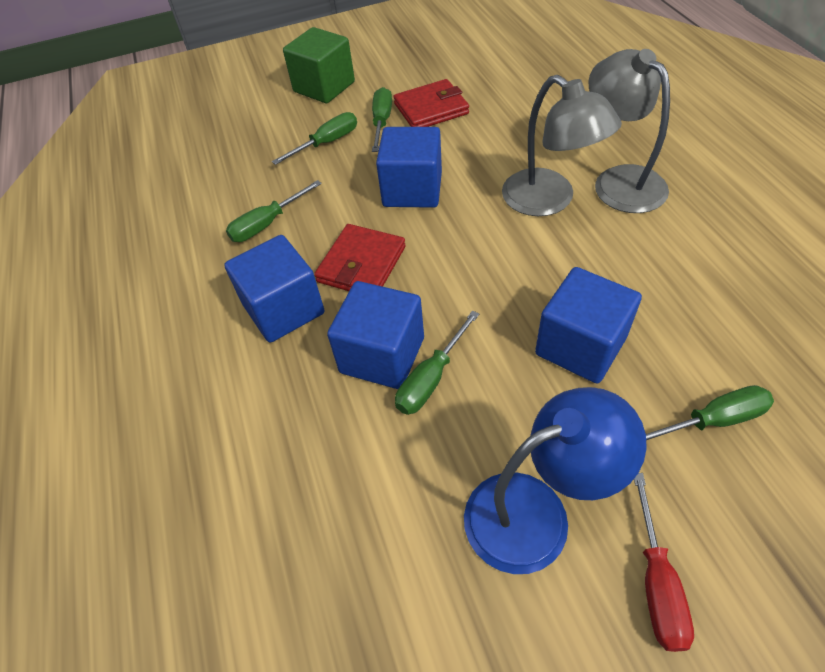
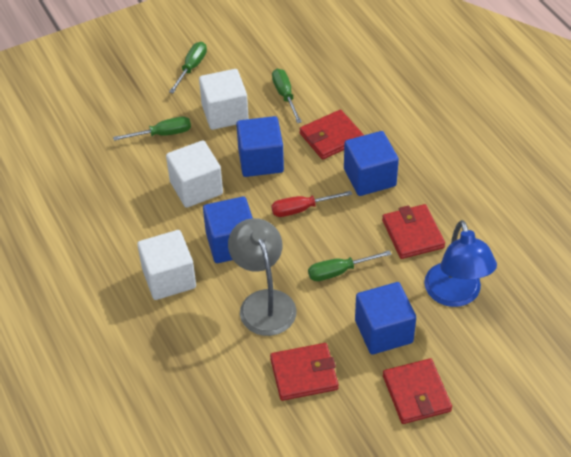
green cube: [283,27,355,103] = 1 -> none = 0
green screwdriver: [226,180,322,242] [272,112,357,165] [372,87,392,152] [395,310,479,415] [646,385,774,440] = 5 -> [113,116,191,141] [169,42,207,93] [272,69,302,123] [308,250,392,281] = 4
grey lamp: [502,75,622,216] [588,49,670,213] = 2 -> [228,218,297,336] = 1
red wallet: [314,224,406,291] [394,79,469,127] = 2 -> [270,343,339,401] [300,110,364,160] [382,204,445,259] [383,358,452,424] = 4
white cube: none = 0 -> [137,230,196,300] [166,140,223,208] [199,69,249,130] = 3

